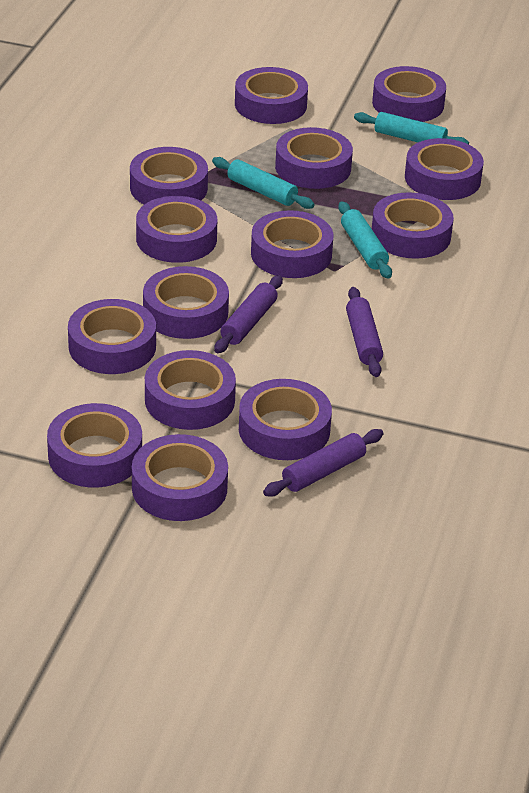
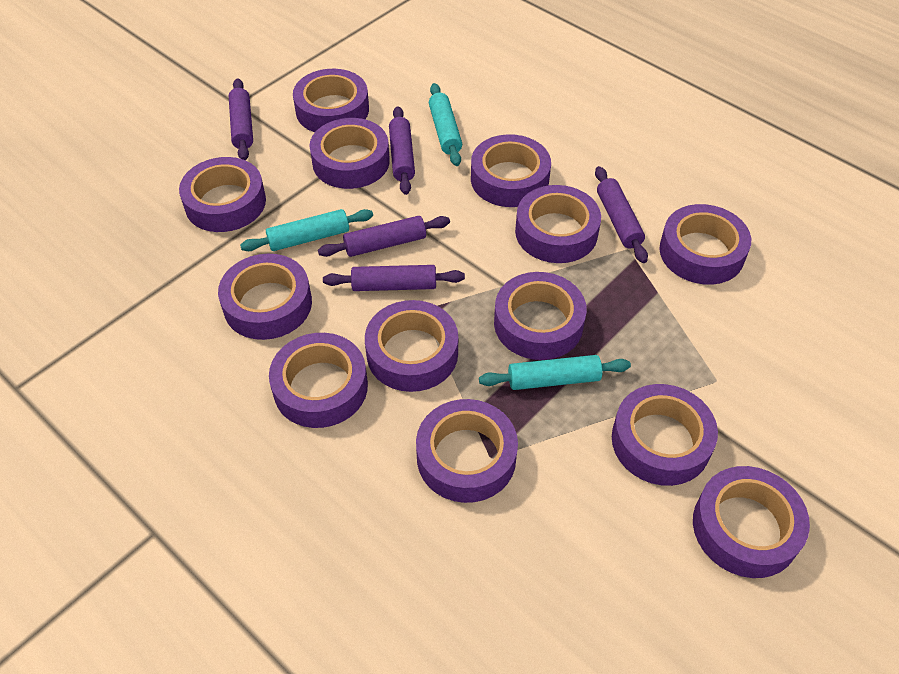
purple rolling pin: [214,275,283,353] [263,429,384,497] [346,287,383,377] = 3 -> [229,78,253,160] [318,216,450,257] [323,265,465,291] [389,106,415,195] [595,166,648,263] = 5
purple tape: [47,403,142,488] [68,299,156,374] [130,147,208,204] [132,434,228,521] [136,196,217,263] [143,266,229,339] [145,350,236,430] [235,67,308,124] [239,379,332,460] [251,210,333,278] [275,127,353,189] [372,66,446,122] [372,192,454,259] [405,138,484,200] = 14 -> [179,157,266,232] [218,254,312,340] [269,333,368,428] [293,69,369,132] [310,118,390,189] [365,300,458,392] [416,399,518,503] [471,134,551,207] [494,272,587,360] [515,185,601,263] [612,384,718,486] [659,204,751,285] [693,466,810,578] = 13

